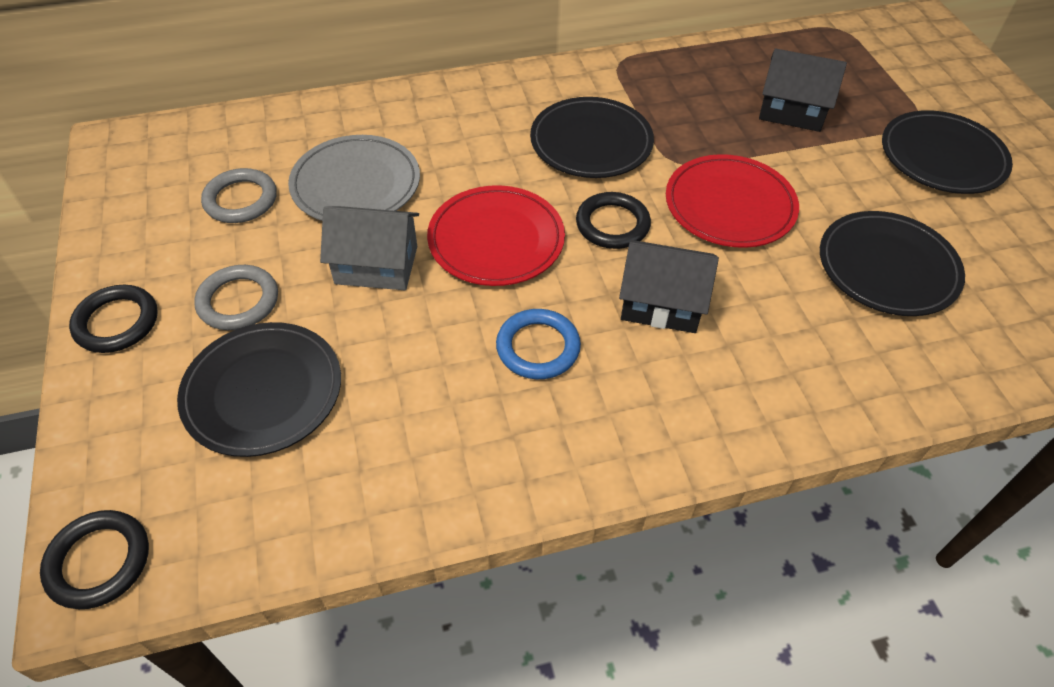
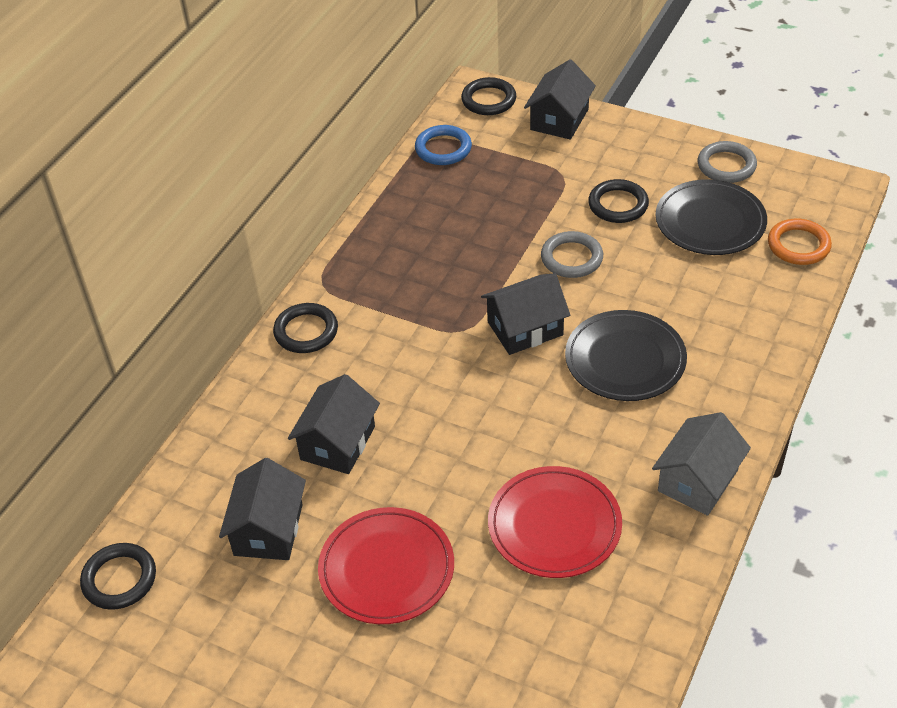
black house: [619,240,719,333] [759,49,847,132] = 2 -> [219,458,306,560] [288,374,380,474] [481,273,570,355] [524,59,596,140] = 4
black plate: [177,322,341,457] [530,97,654,178] [820,211,965,316] [882,110,1013,194] = 4 -> [565,310,687,401] [656,179,767,255] = 2
black ring: [40,510,149,609] [69,285,158,353] [576,192,651,249] = 3 -> [80,543,156,610] [273,303,338,353] [461,77,516,115] [588,179,649,223] = 4
grey plate: [288,135,420,221] = 1 -> none = 0
orange ring: none = 0 -> [768,219,832,265] = 1

